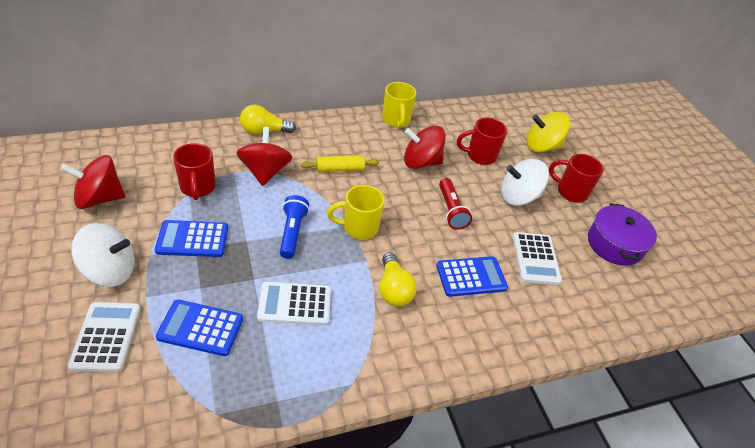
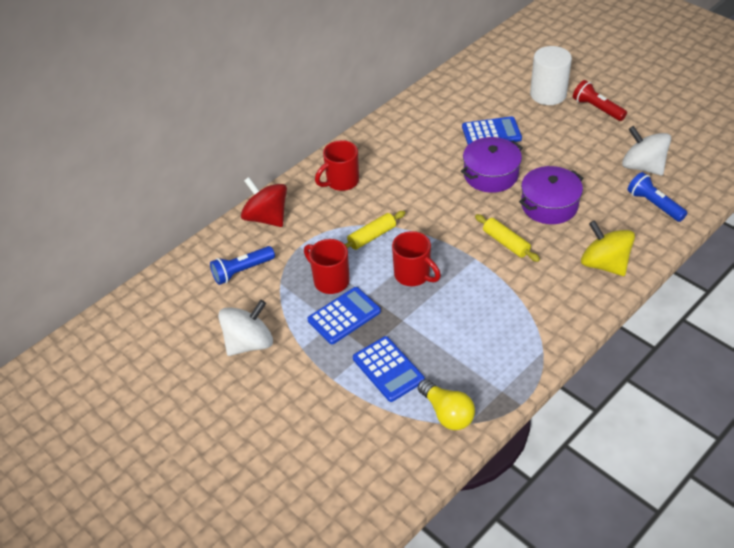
blue flashlight: [280,195,309,259] = 1 -> [210,246,275,285] [627,172,687,222] = 2
purple pot: [588,203,657,266] = 1 -> [461,137,523,193] [519,166,584,224] = 2
red spinning top: [60,155,125,209] [236,127,292,186] [404,125,446,169] = 3 -> [241,177,287,227] = 1
white calculator: [68,302,140,372] [257,282,331,326] [513,232,562,285] = 3 -> none = 0
white cylinder: none = 0 -> [530,46,572,105] = 1
yellow light bulb: [240,105,296,134] [379,252,417,306] = 2 -> [418,379,475,430] = 1
yellow mug: [327,185,385,240] [382,82,416,128] = 2 -> none = 0
yellow rolling pin: [301,155,379,172] = 1 -> [345,211,405,250] [475,214,540,262] = 2

